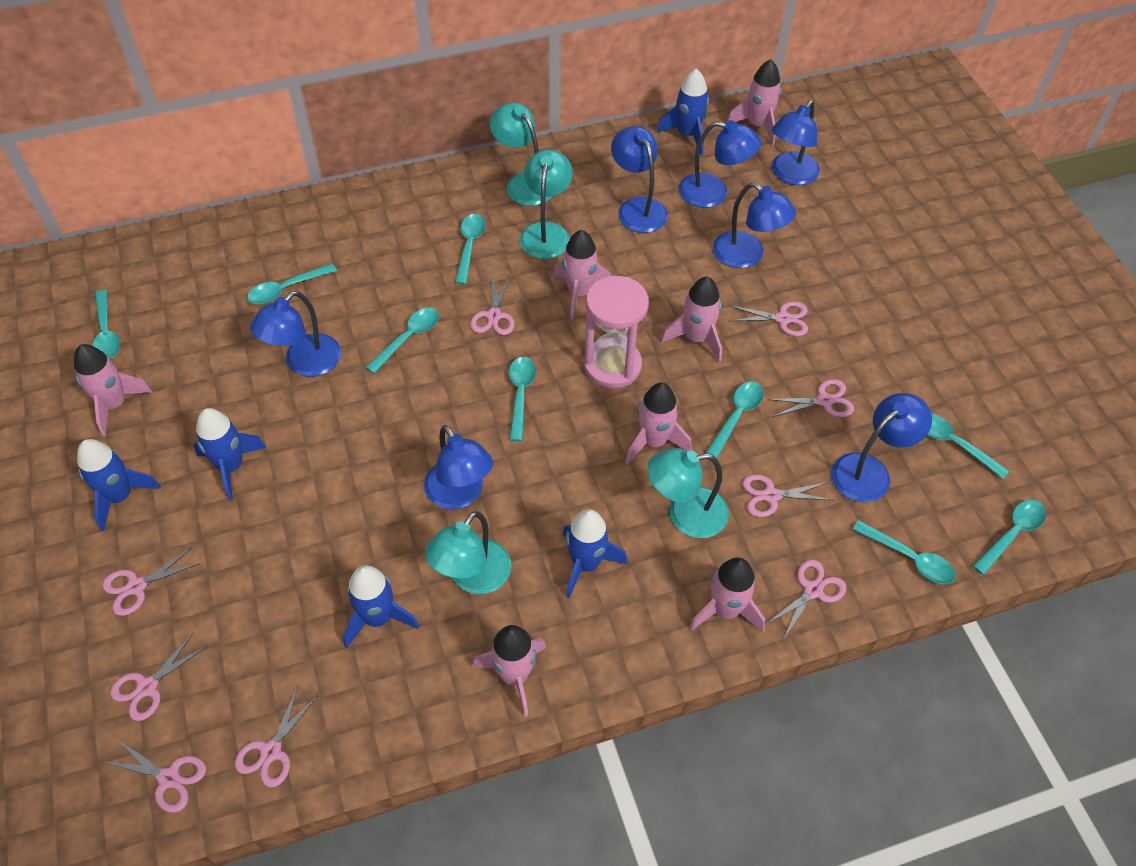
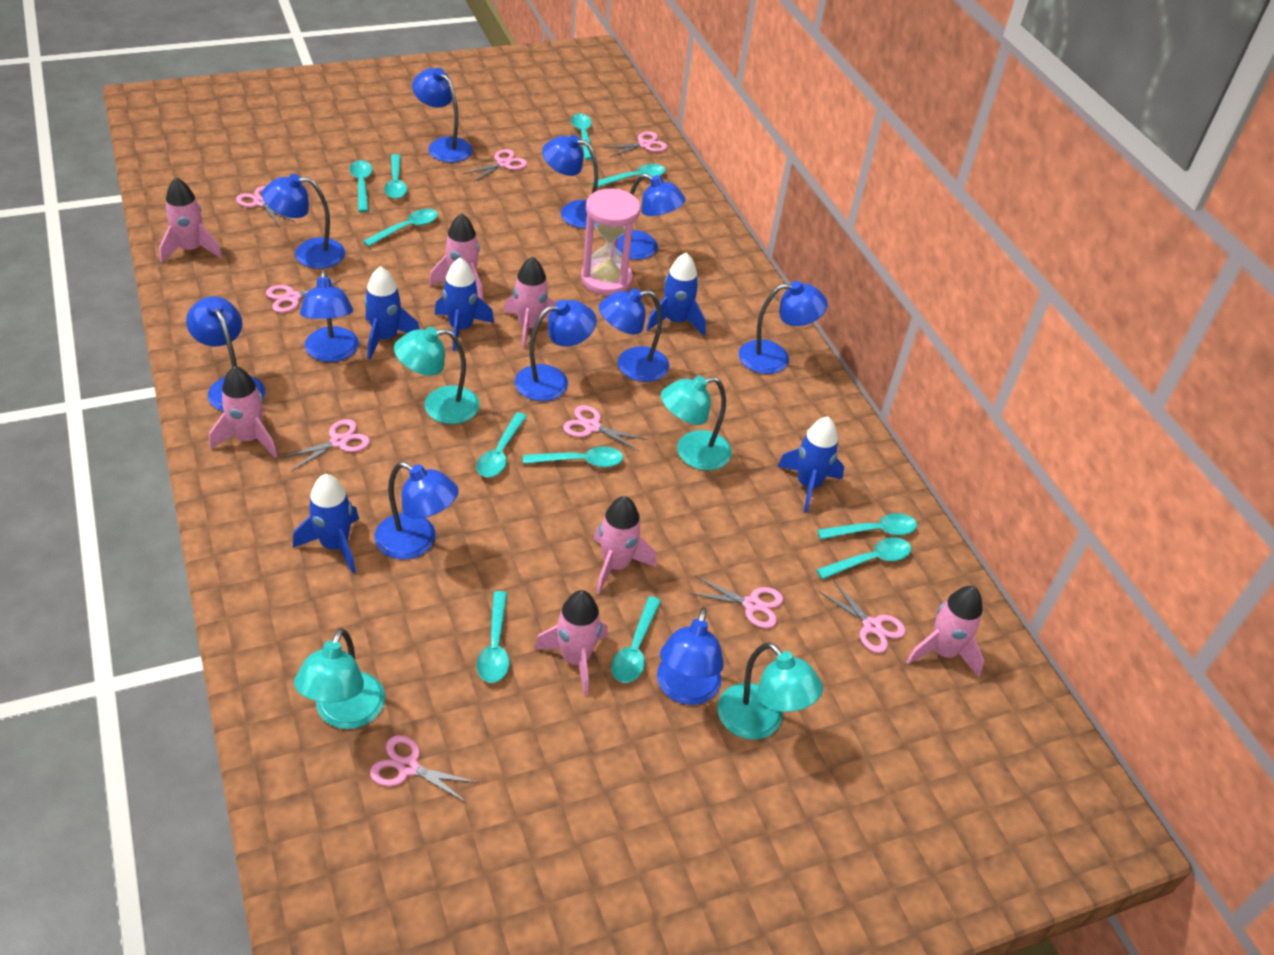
blue lamp: [250,291,341,377] [424,425,493,509] [611,126,668,233] [679,120,761,208] [713,183,796,268] [772,100,820,185] [831,393,932,502] = 7 -> [186,296,265,412] [262,174,345,269] [300,269,359,362] [375,462,459,560] [412,68,473,162] [515,300,597,401] [542,135,598,228] [599,288,669,382] [617,173,685,260] [657,607,724,705] [739,281,828,374] = 11
turquoise spoon: [93,290,120,359] [247,263,337,304] [366,307,439,373] [455,214,486,285] [509,357,536,441] [706,382,764,458] [853,520,956,584] [928,413,1009,479] [973,500,1046,575] = 9 -> [349,160,372,212] [363,209,438,247] [384,154,407,199] [476,412,527,478] [477,591,509,683] [523,446,623,467] [571,113,592,160] [592,164,665,187] [611,596,661,683] [816,537,911,579] [817,513,917,539] = 11

